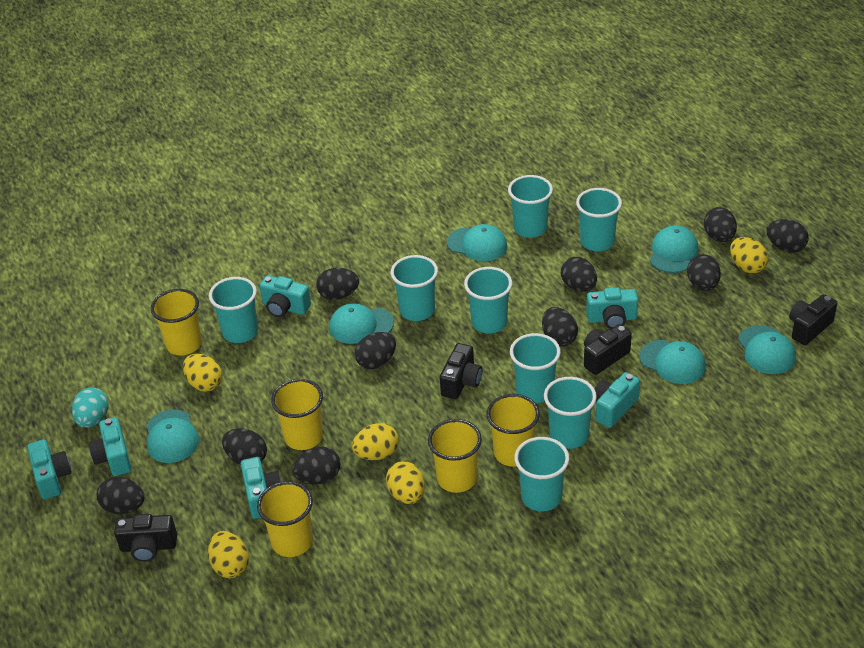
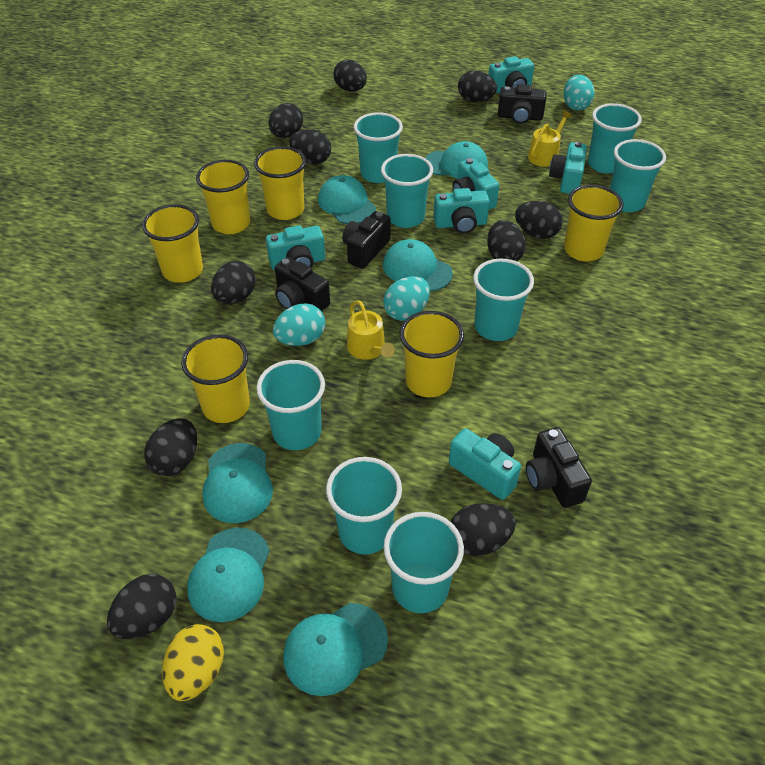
turquoise egg: [72,387,108,428] = 1 -> [273,303,325,346] [383,276,430,321] [563,75,595,110] = 3
yellow cup: [151,289,202,355] [257,481,313,557] [271,379,323,450] [428,419,482,493] [487,394,540,467] = 5 -> [142,204,203,283] [181,335,250,423] [196,160,250,234] [254,146,306,220] [400,311,464,397] [564,185,623,261] = 6
yellow egg: [183,354,222,392] [208,531,249,578] [352,423,399,460] [386,461,425,504] [730,237,768,274] = 5 -> [162,624,224,701] = 1
yellow watering can: none = 0 -> [347,300,395,360] [528,111,572,167] = 2

